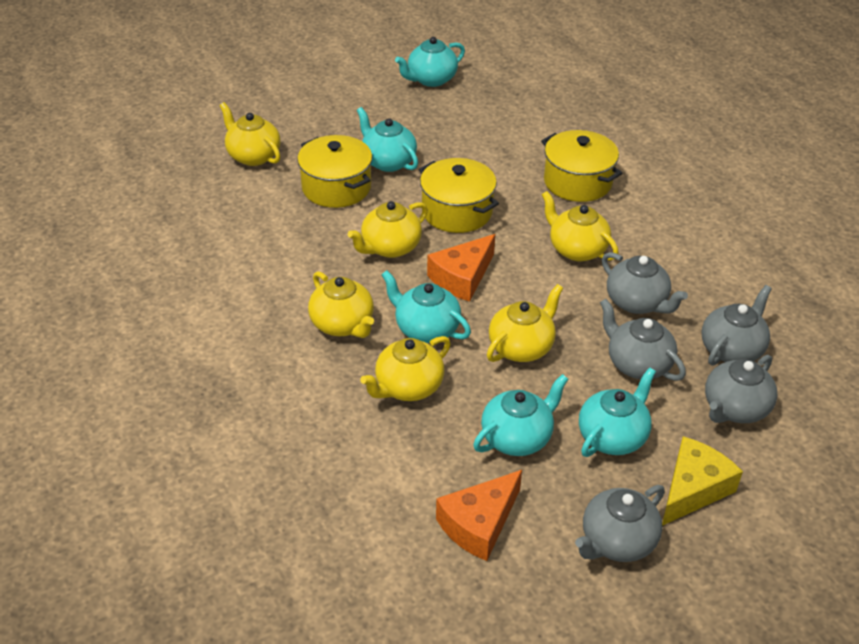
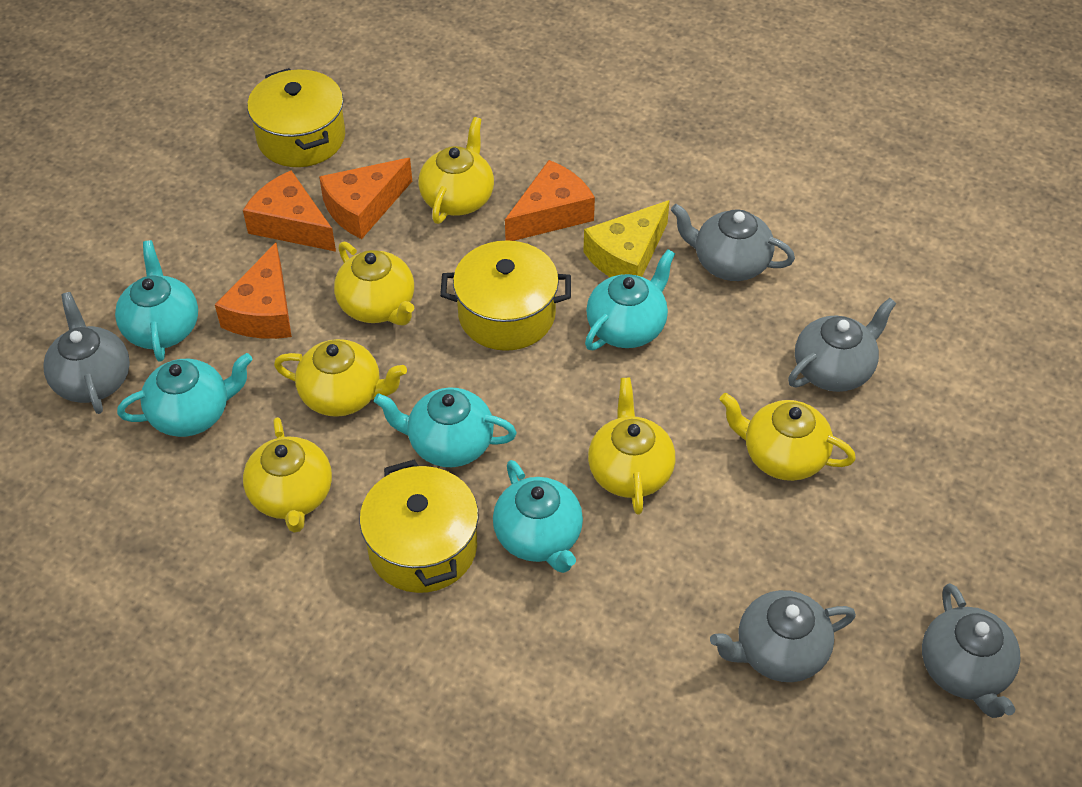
orange cheese: [427,234,495,302] [436,470,522,561] = 2 -> [215,242,292,339] [243,170,336,252] [319,158,412,239] [505,160,595,241] = 4

